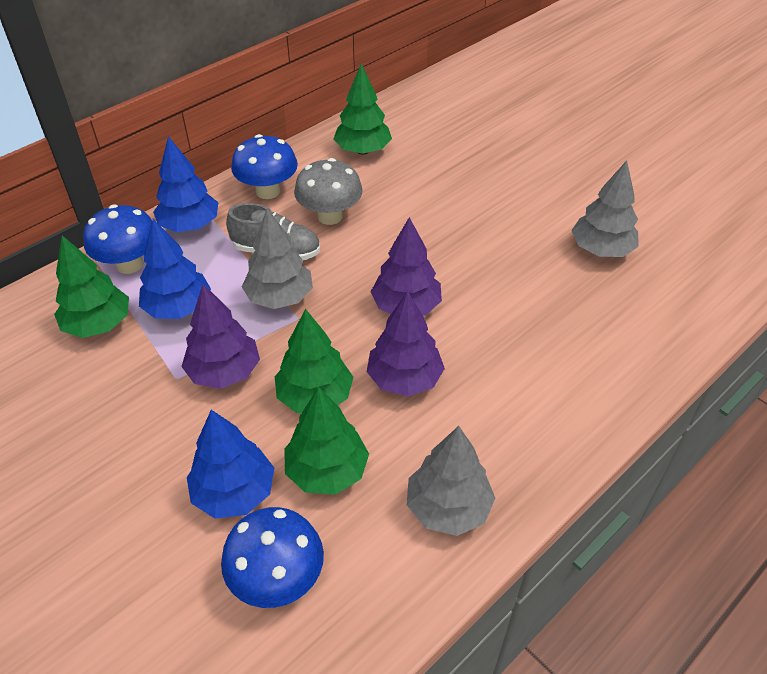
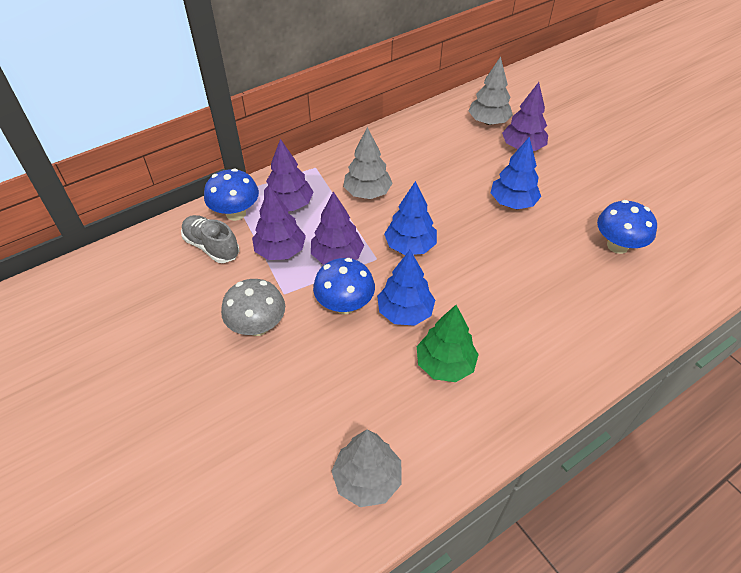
green tree: [54,235,129,338] [275,309,353,413] [284,387,369,495] [334,64,392,155] = 4 -> [417,305,479,382] = 1
purple tree: [182,284,260,389] [367,291,445,396] [371,217,442,316] = 3 -> [252,186,306,260] [264,139,314,211] [311,192,364,264] [502,82,548,151] = 4

